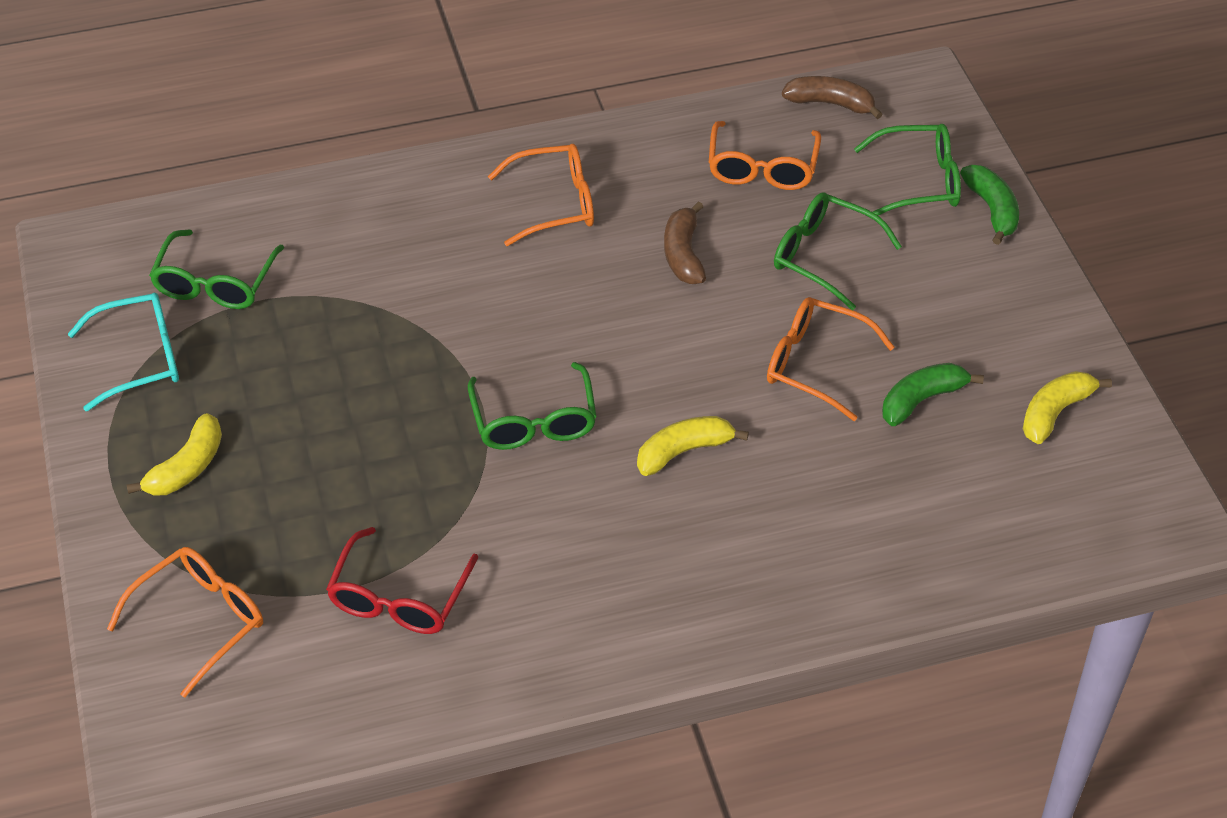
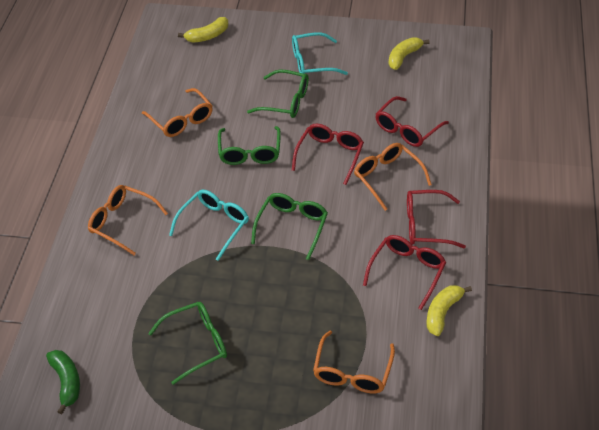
brown banana: [664,201,706,284] [782,76,883,119] = 2 -> none = 0
green banana: [882,363,984,426] [960,165,1019,245] = 2 -> [46,350,80,414] = 1
red glasses: [326,527,478,634] = 1 -> [292,124,364,185] [363,235,446,310] [376,96,449,147] [407,190,466,248] = 4
turquoise glasses: [68,293,179,411] = 1 -> [169,189,249,261] [292,32,348,77] = 2

